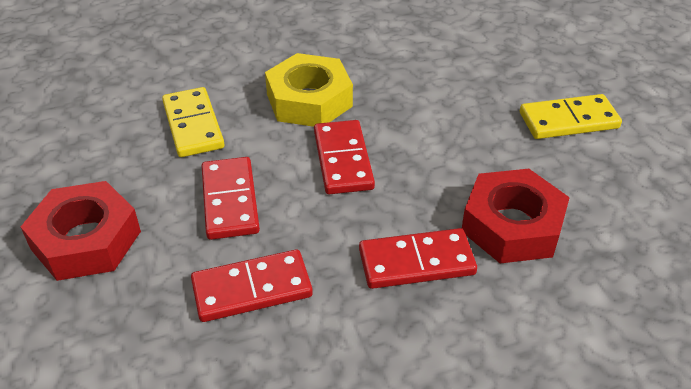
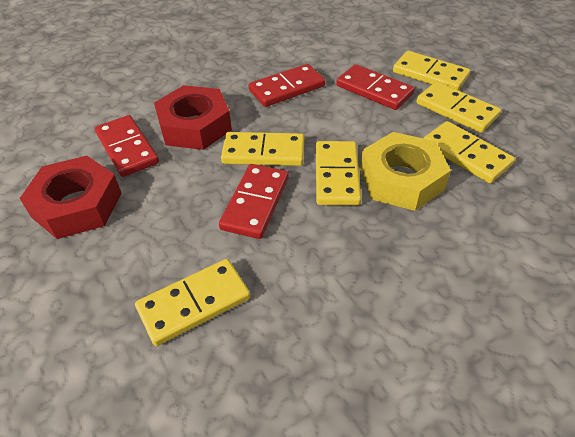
yellow domino: [162,87,224,157] [520,94,622,139] = 2 -> [135,259,250,346] [221,132,304,166] [316,141,361,205] [393,51,470,90] [416,82,501,133] [423,121,515,183] = 6

